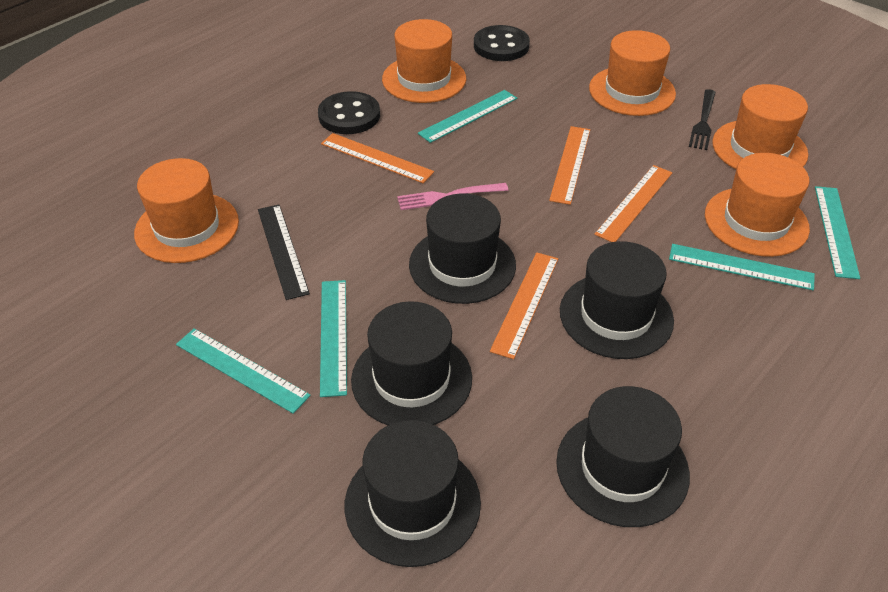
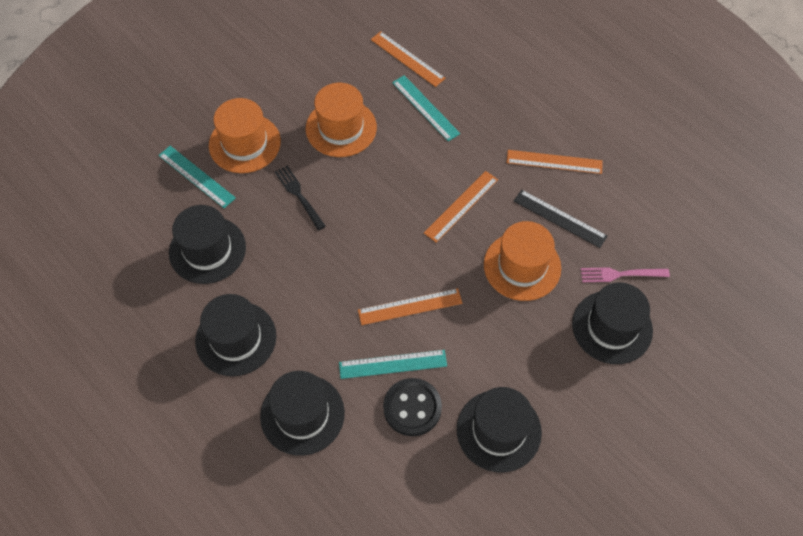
black button: [318,91,380,134] [474,25,530,61] = 2 -> [383,378,442,436] = 1
orange hat: [134,158,239,263] [382,19,466,103] [589,30,676,116] [705,153,810,257] [712,84,808,169] = 5 -> [209,98,281,173] [306,83,377,157] [484,221,561,301] = 3
turquoise ruler: [176,328,311,414] [320,280,347,397] [418,90,517,143] [669,244,815,290] [815,186,860,279] = 5 -> [159,146,236,208] [339,350,447,379] [392,75,460,141] = 3

